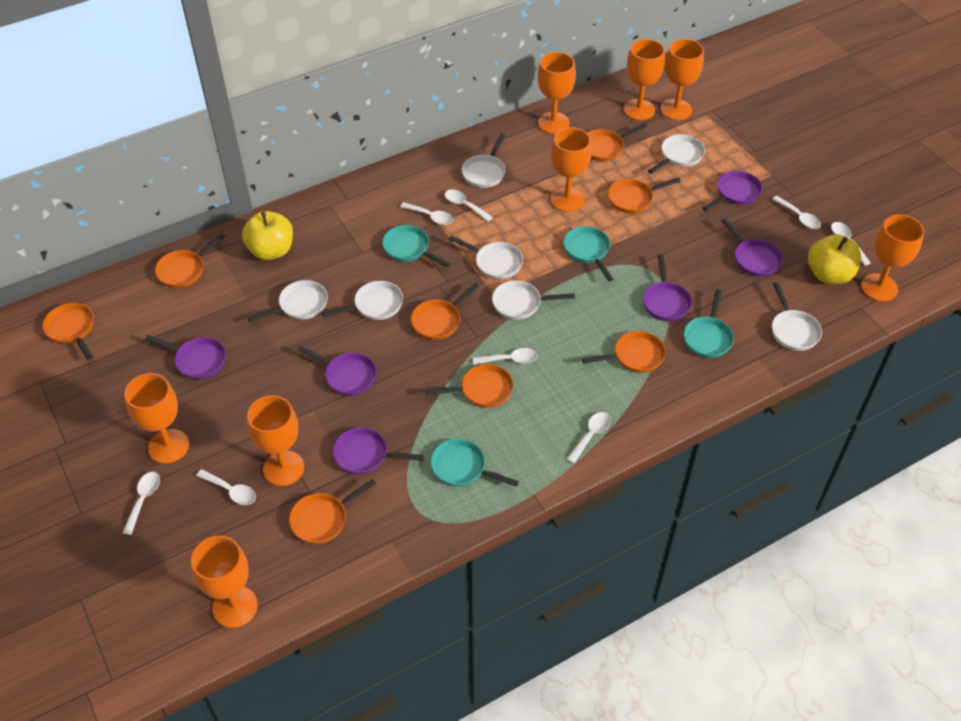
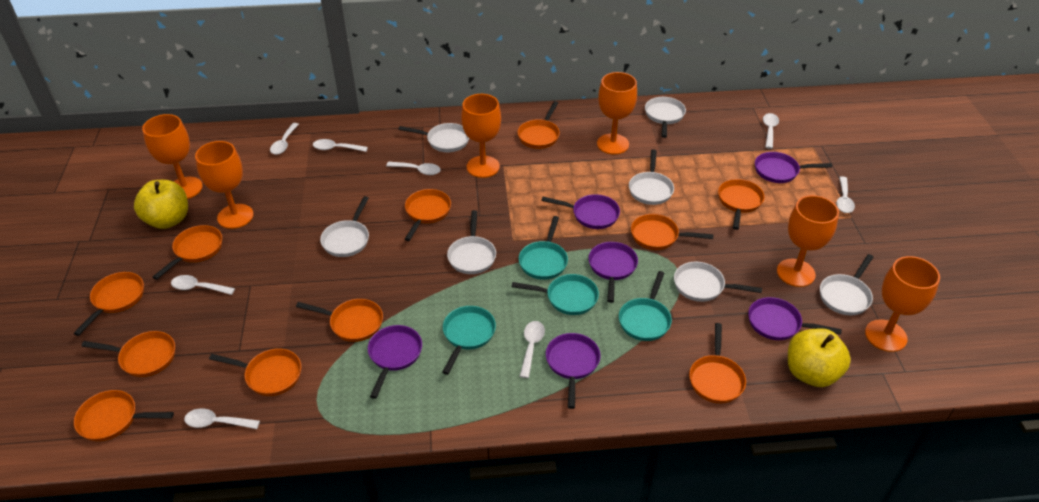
orange goblet: [124,373,189,464] [191,536,258,628] [247,395,304,486] [538,52,576,134] [550,127,592,212] [623,39,665,120] [660,39,704,120] [861,214,924,301] = 8 -> [142,114,203,199] [195,141,254,229] [461,94,501,178] [597,72,637,155] [777,195,839,287] [865,256,940,352] = 6
orange pan: [43,303,93,360] [155,234,225,288] [289,479,376,544] [411,283,480,340] [426,364,513,408] [582,331,666,373] [587,123,648,161] [608,177,681,213] = 8 -> [73,272,144,336] [74,390,174,441] [82,331,175,377] [153,225,222,280] [209,348,301,396] [296,299,383,342] [405,189,451,241] [517,101,560,149] [631,214,714,250] [689,323,746,403] [718,179,765,230] = 11

